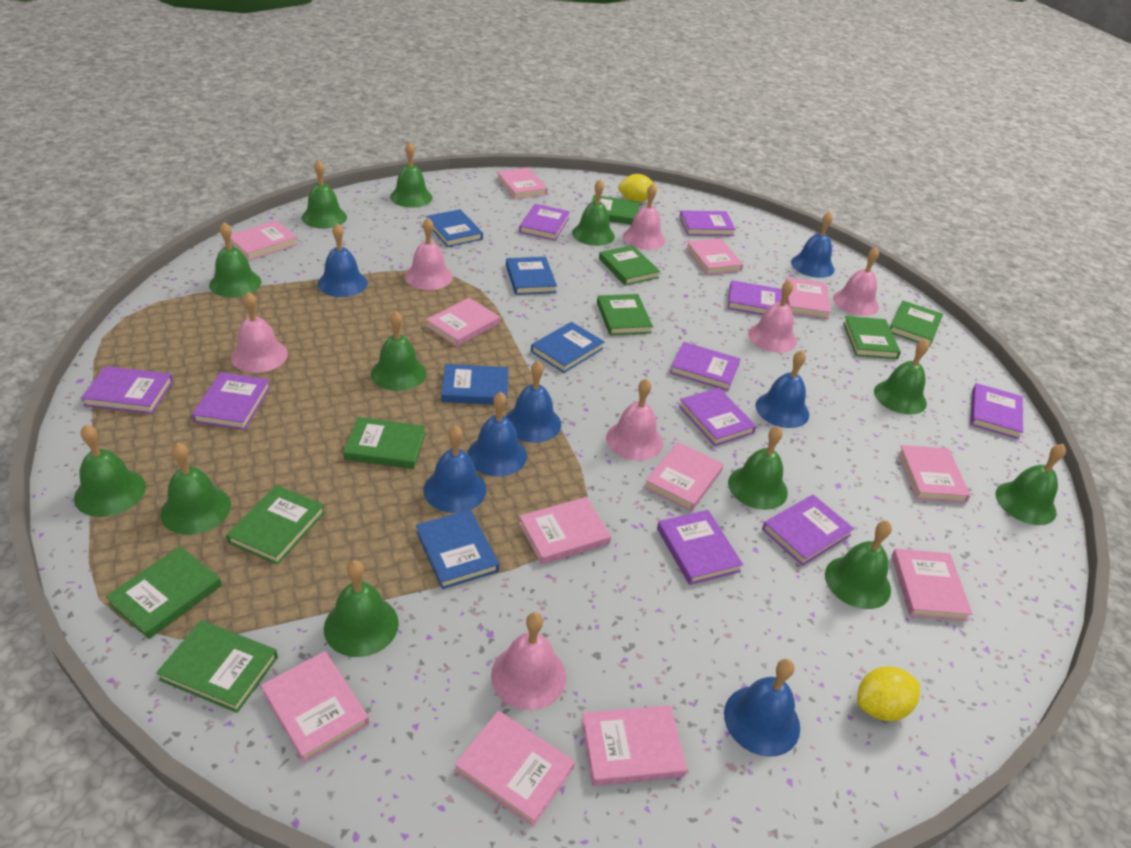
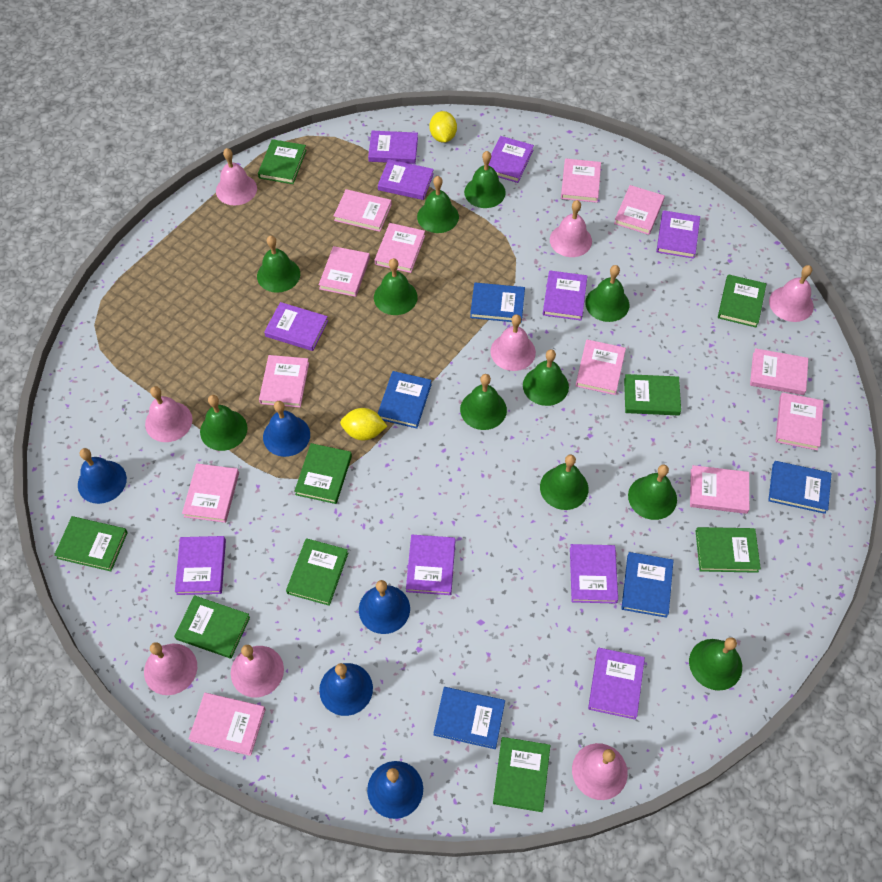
blue bell: [318,223,368,297] [423,425,487,513] [467,392,527,477] [506,361,561,443] [724,659,800,757] [756,350,809,428] [791,212,834,278] = 7 -> [78,448,127,504] [263,401,310,457] [319,663,373,716] [359,580,410,634] [367,761,423,819] = 5
green bell: [74,425,146,517] [160,442,231,535] [209,222,262,297] [302,160,347,229] [324,560,399,657] [371,311,426,391] [390,142,433,208] [572,180,615,246] [728,426,788,510] [825,521,892,609] [874,339,929,415] [996,444,1066,525] = 12 -> [200,395,248,451] [257,236,300,293] [374,258,418,315] [417,176,459,233] [460,374,507,430] [464,151,506,208] [523,349,569,406] [540,455,589,510] [585,265,629,322] [628,465,677,520] [689,637,742,690] = 11
pink bell: [231,292,288,373] [405,218,453,290] [491,612,566,710] [606,378,663,461] [623,184,665,250] [748,280,797,353] [833,247,879,316] = 7 -> [144,642,197,695] [145,386,192,442] [216,148,257,206] [231,645,284,697] [490,314,536,371] [550,200,592,257] [572,743,628,800] [769,265,814,322] = 8

